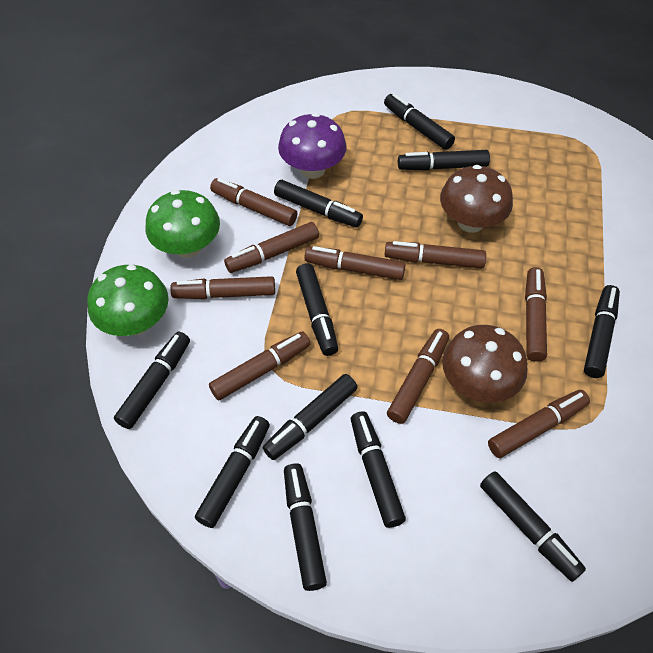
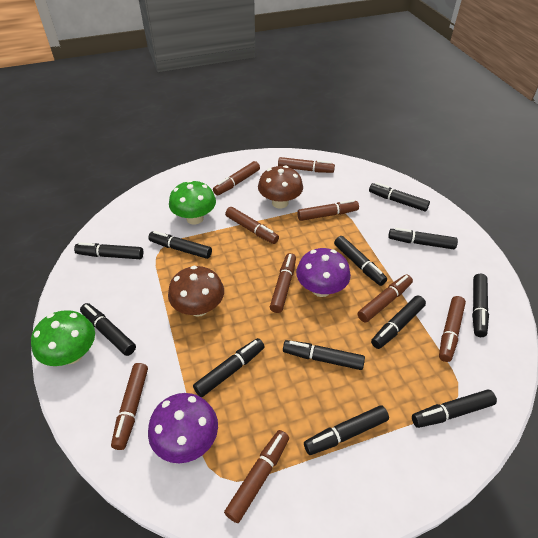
black marker: [114,332,190,429] [195,416,270,528] [263,374,358,460] [274,180,363,228] [284,463,327,591] [296,263,338,356] [351,411,406,528] [384,93,455,150] [398,150,490,171] [480,471,586,582] [584,285,620,378] = 11 -> [74,242,143,259] [80,303,136,356] [148,231,212,259] [193,338,265,397] [283,340,365,370] [304,405,389,455] [334,236,387,286] [369,182,430,211] [371,295,426,349] [388,228,458,249] [412,389,497,428] [472,274,489,337] = 12
purple mushroom: [278,113,347,179] = 1 -> [148,393,218,463] [296,248,351,297] = 2

